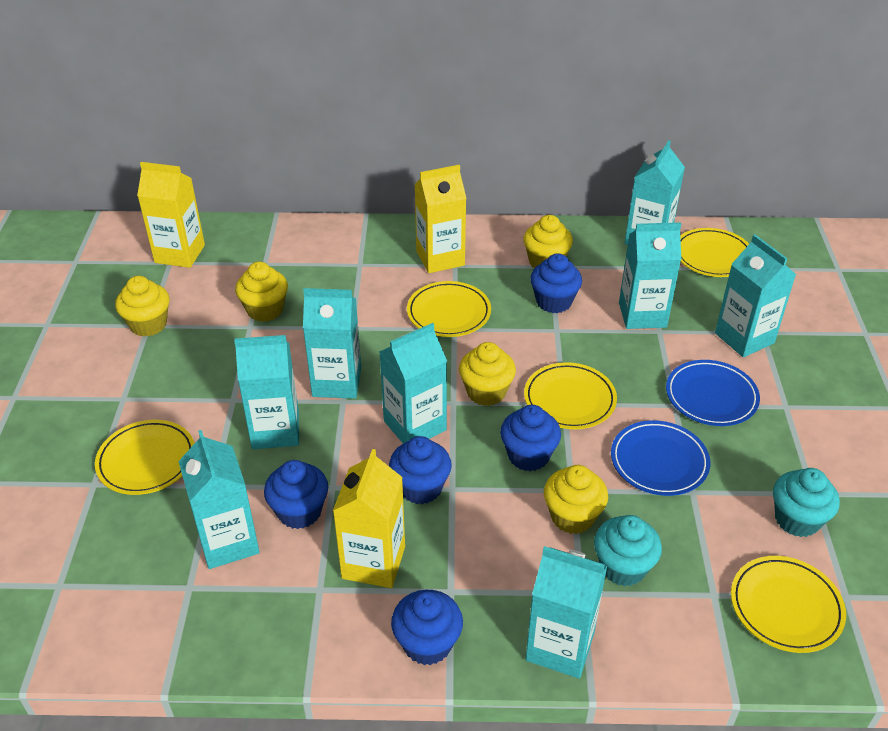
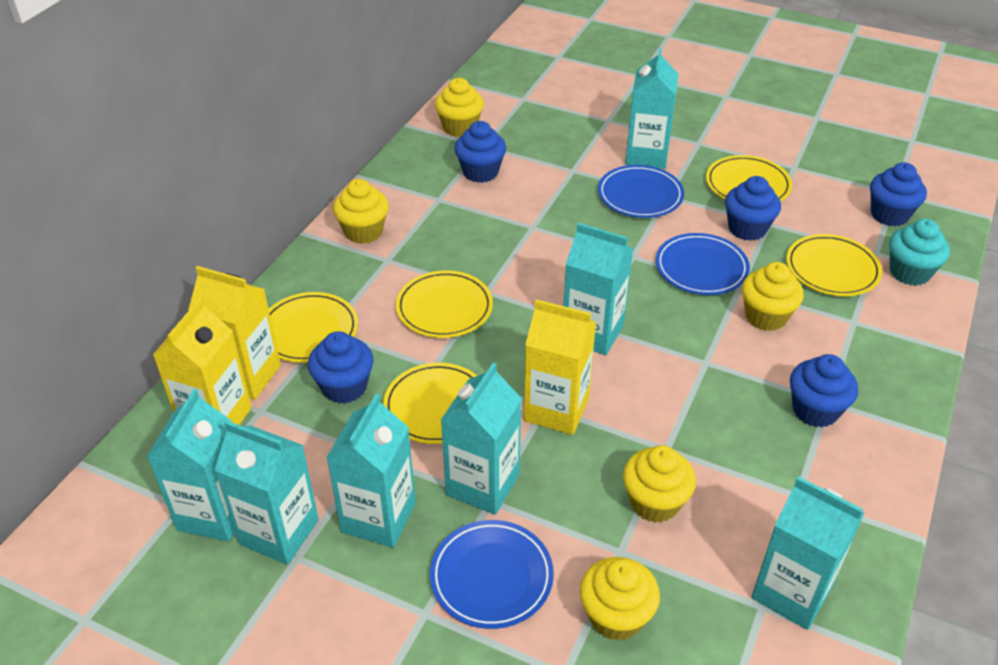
blue plate: [611,420,710,496] [666,360,760,426] = 2 -> [430,520,554,629] [598,165,684,218] [656,233,750,295] = 3
turquoise carton: [178,430,260,569] [234,335,299,449] [303,288,361,399] [379,323,447,444] [525,546,608,679] [619,222,681,329] [625,140,685,245] [715,235,796,357] = 8 -> [147,389,235,542] [214,421,319,565] [326,394,416,548] [441,362,522,515] [563,223,633,355] [625,48,679,169] [751,476,864,630] = 7
turquoise cupcake: [594,515,662,586] [773,468,840,537] = 2 -> [889,219,950,286] = 1

